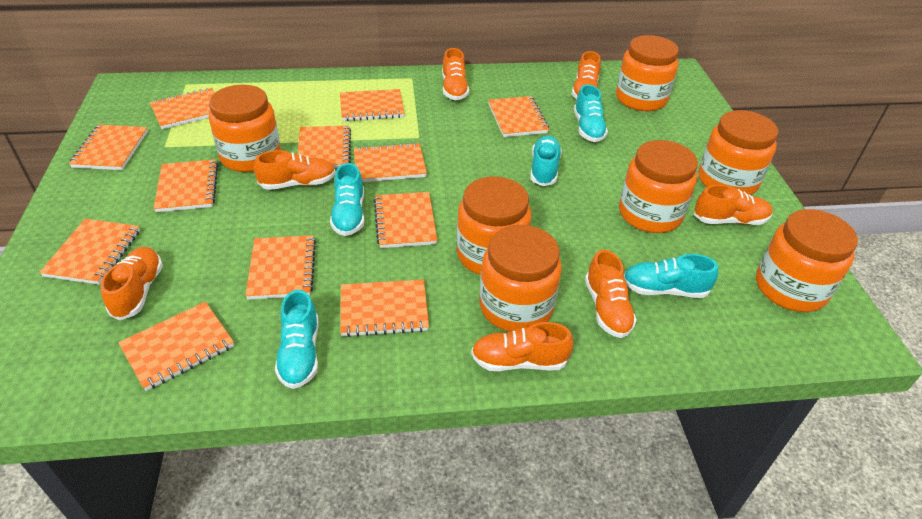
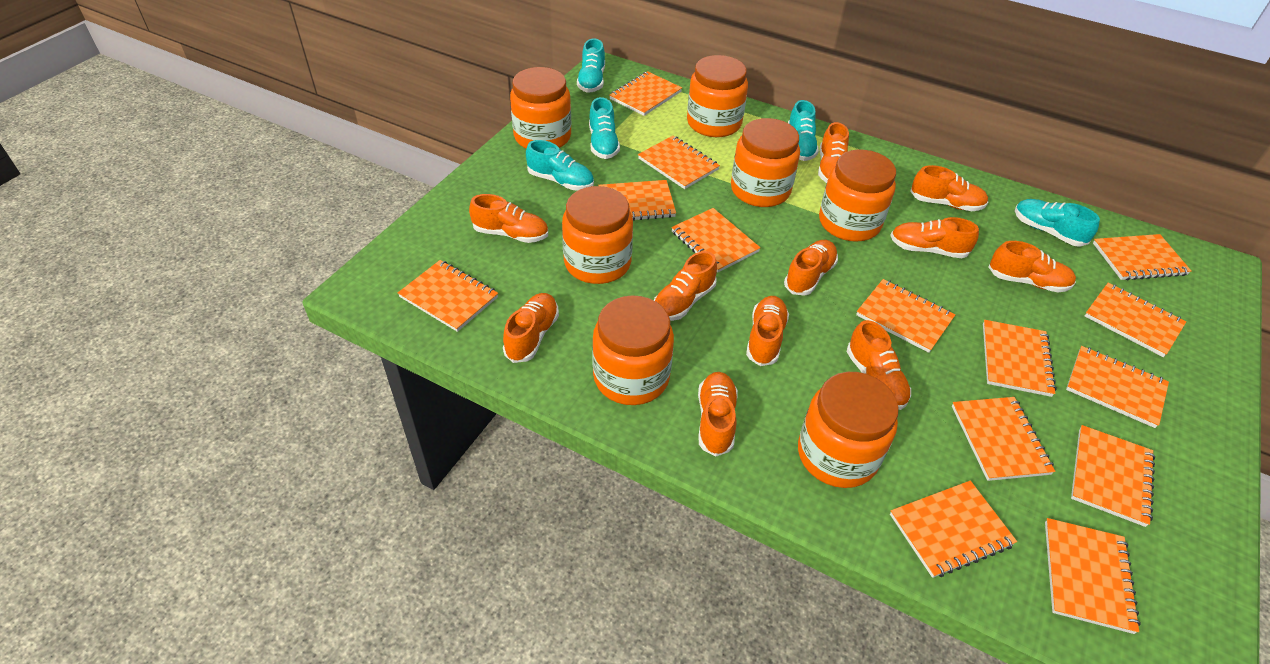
orange notebook: [39,219,140,285] [69,125,148,170] [118,302,234,391] [150,88,215,129] [153,159,218,212] [245,235,316,300] [297,125,351,168] [340,89,405,121] [340,279,429,337] [354,143,427,182] [374,192,437,248] [488,96,549,137] = 12 -> [398,260,498,332] [598,180,676,221] [609,71,682,116] [638,136,720,189] [671,208,761,273] [856,279,955,353] [890,481,1017,578] [952,397,1055,481] [983,320,1057,397] [1045,518,1141,634] [1066,346,1169,428] [1071,425,1155,527] [1085,283,1187,357] [1093,234,1191,280] = 14
orange shoe: [101,247,163,320] [254,150,335,190] [442,48,469,100] [471,322,573,371] [572,51,601,99] [585,250,637,338] [694,185,773,225] = 7 -> [469,194,548,243] [503,293,559,363] [654,251,717,321] [698,372,738,456] [746,296,789,366] [784,240,838,296] [818,122,849,183] [847,320,911,410] [890,217,979,258] [910,165,988,211] [988,241,1076,292] = 11

